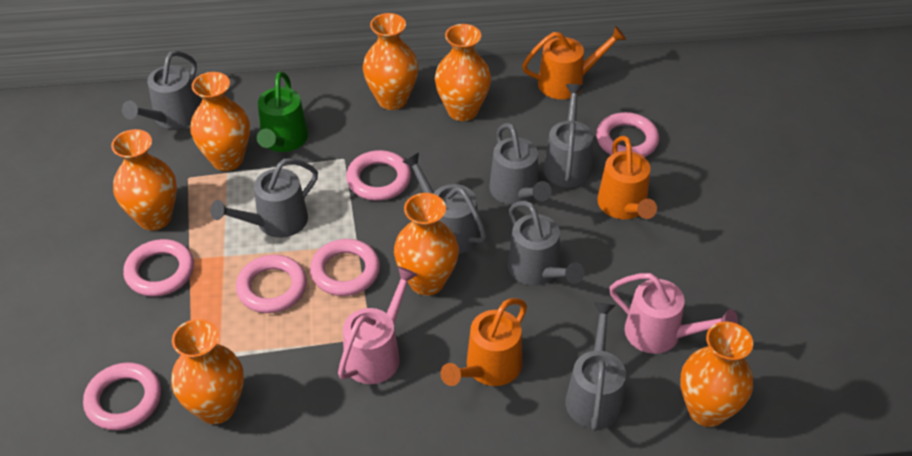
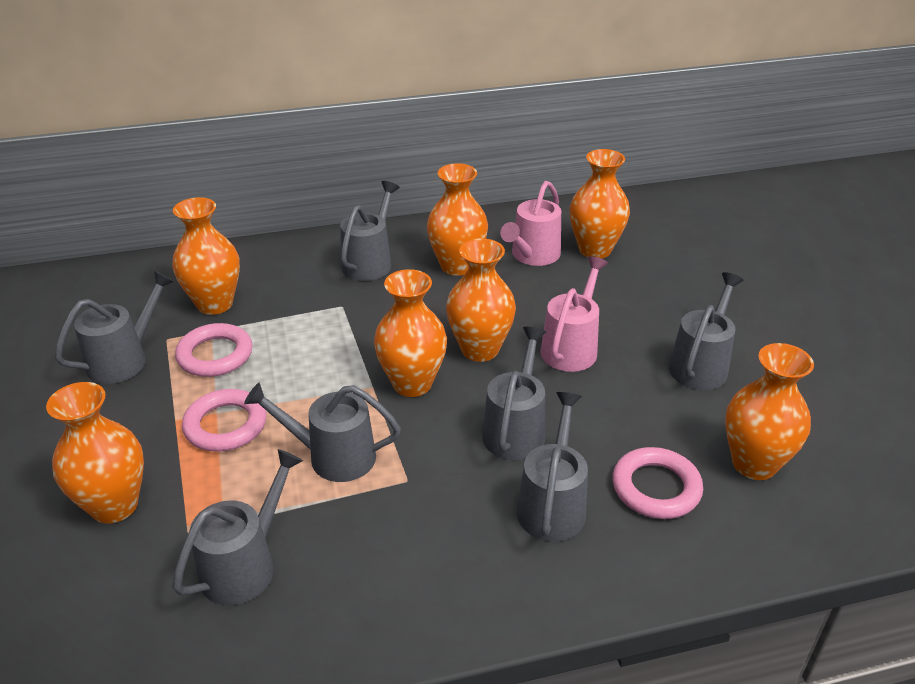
green watering can: [257,72,308,152] = 1 -> none = 0
orange watering can: [440,298,527,386] [522,26,626,99] [597,136,657,219] = 3 -> none = 0
pink ring: [83,362,161,430] [123,239,194,297] [236,255,307,313] [310,239,380,296] [346,150,411,201] [596,112,659,157] = 6 -> [175,323,253,377] [182,389,266,452] [612,447,703,519] = 3

